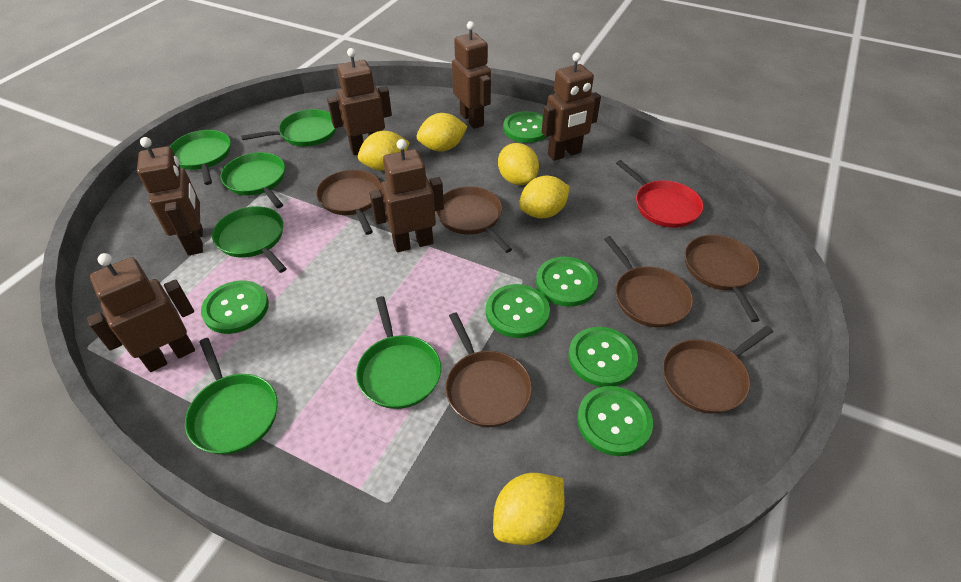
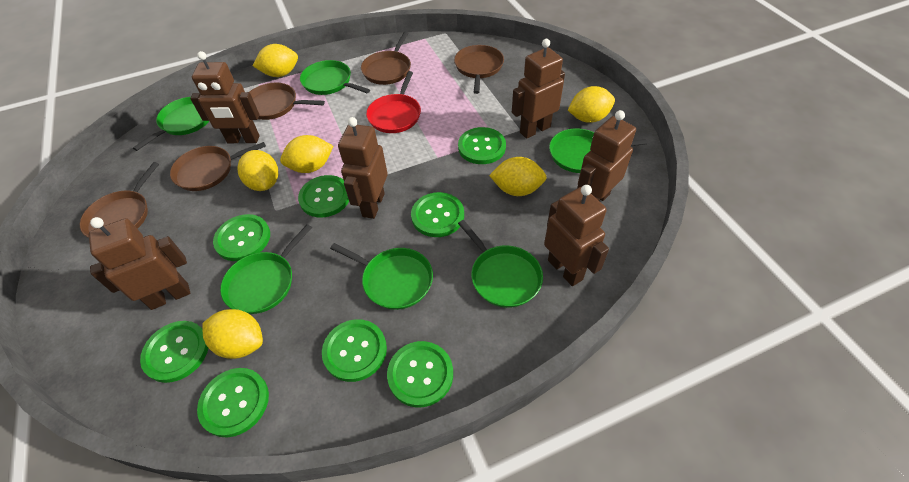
brown pan: [316,170,381,235] [436,186,512,253] [445,313,532,427] [604,236,693,327] [663,326,773,414] [684,235,760,322] = 6 -> [80,162,159,238] [170,142,266,191] [250,83,325,120] [361,31,411,85] [454,45,504,94] = 5
green button: [201,280,269,334] [486,284,550,338] [503,111,546,143] [536,257,598,307] [568,327,638,387] [577,386,653,456] = 6 -> [140,321,208,383] [197,368,269,437] [213,214,270,261] [298,175,349,217] [322,319,387,382] [387,341,453,407] [411,192,464,237] [458,127,506,164] = 8
yellow lemon: [358,131,410,171] [417,113,468,151] [493,473,565,545] [498,143,539,185] [519,176,570,218] = 5 -> [202,309,263,359] [237,150,278,191] [253,44,298,77] [280,135,333,173] [489,157,547,196] [568,86,615,123] = 6

